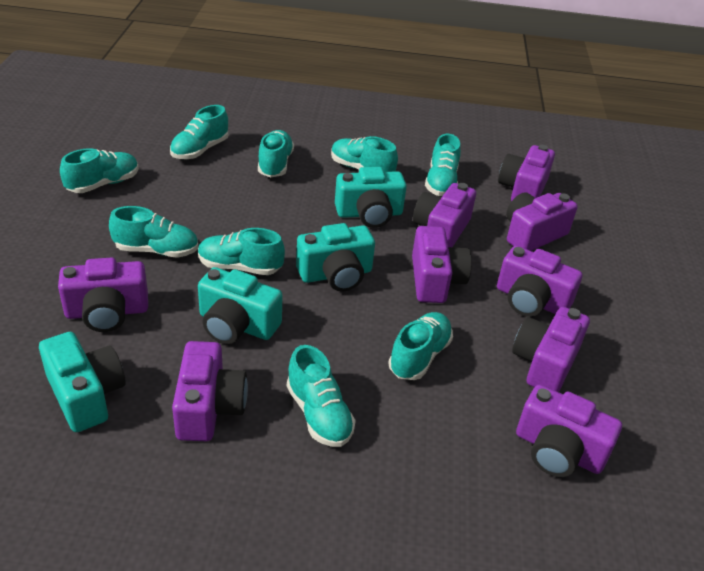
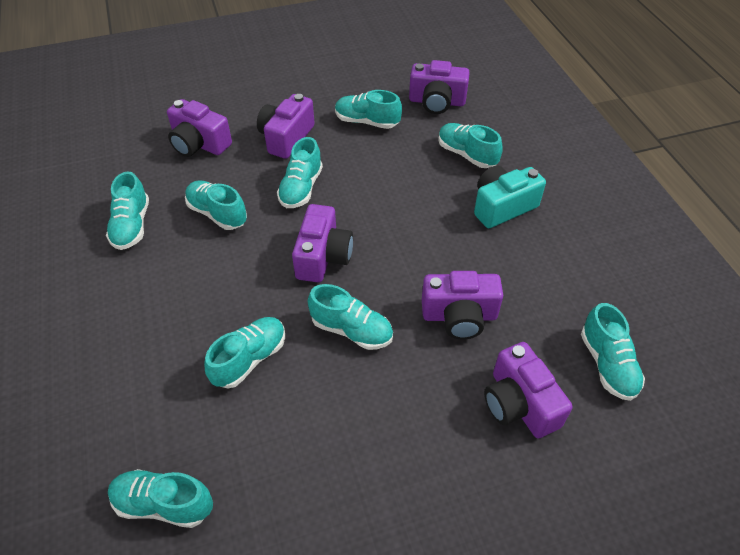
purple camera: [58,257,148,332] [172,341,248,441] [412,226,472,303] [413,183,476,247] [497,246,582,317] [498,145,555,201] [506,192,578,251] [512,307,590,392] [516,384,622,477] = 9 -> [167,99,232,157] [257,94,314,159] [292,204,353,282] [409,60,470,114] [422,271,503,340] [484,342,572,439] = 6
turquoise camera: [39,332,126,432] [198,267,283,344] [296,223,375,292] [335,167,407,228] = 4 -> [474,166,546,228] = 1

